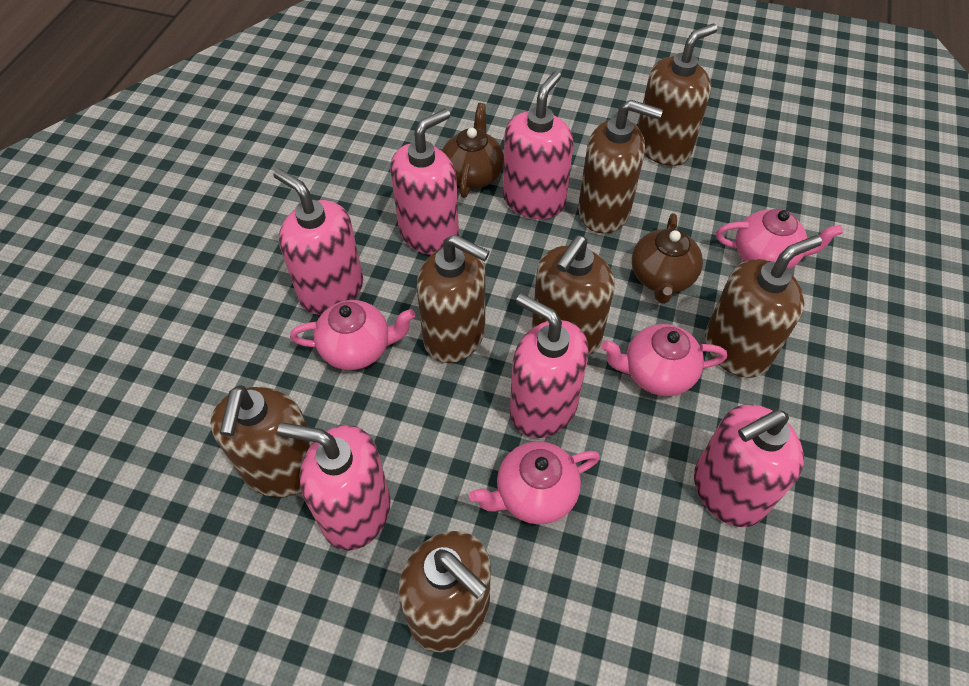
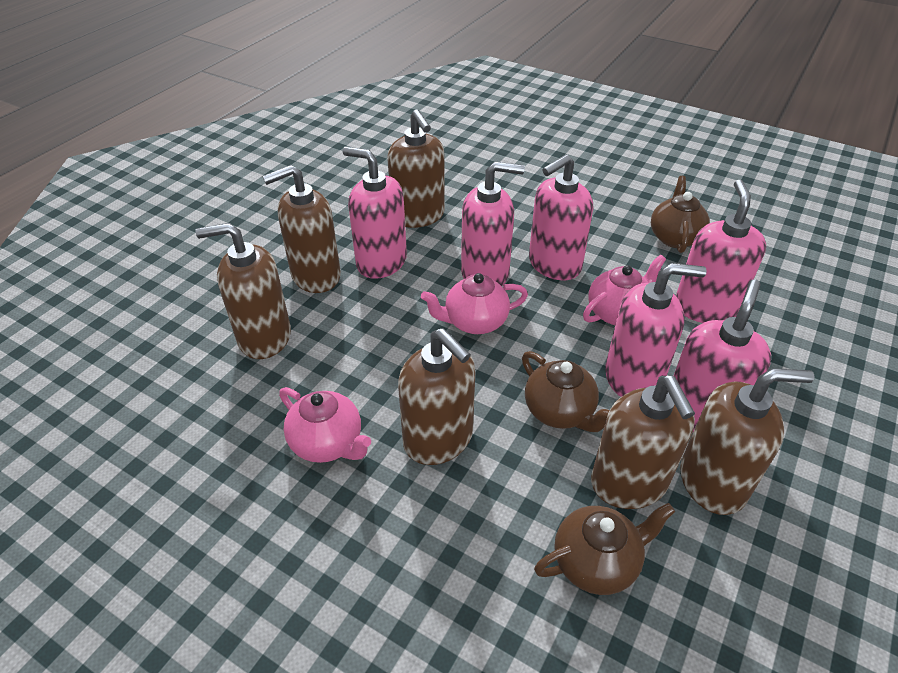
brown soap dispenser: [210,385,313,497] [398,531,491,652] [417,234,490,363] [532,235,615,355] [578,100,663,234] [638,24,717,166] [705,235,822,378] = 7 -> [195,223,291,359] [262,165,341,293] [387,110,445,228] [398,328,475,465] [591,376,695,509] [680,368,815,515] = 6
brown teapot: [442,103,504,198] [632,213,703,304] = 2 -> [522,351,610,432] [534,503,675,595] [651,176,710,253] = 3
pink teapot: [290,300,415,370] [469,441,600,524] [601,324,727,396] [716,209,843,269] = 4 -> [279,387,371,463] [421,273,528,334] [583,255,666,325] = 3

